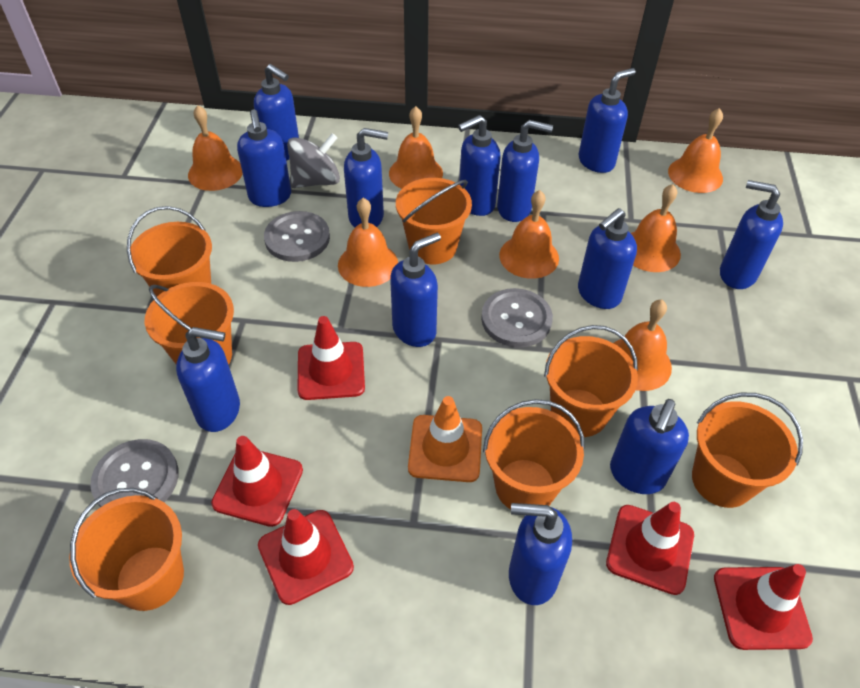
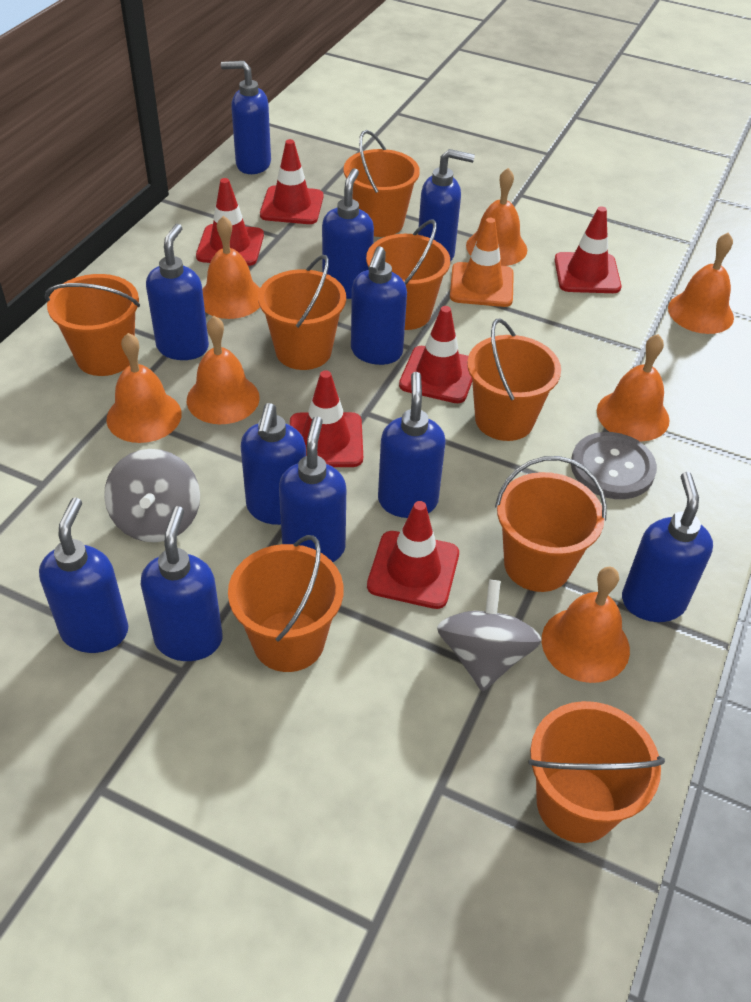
blue soap dispenser: [176,327,240,432] [237,110,291,207] [254,64,299,161] [344,128,388,228] [390,233,441,347] [458,115,501,216] [497,120,553,222] [509,503,572,605] [578,208,637,309] [579,68,635,173] [610,399,689,494] [720,180,783,289] = 12 -> [39,498,128,653] [141,506,223,661] [146,224,209,360] [221,61,271,174] [241,403,306,525] [279,416,346,562] [322,168,374,299] [351,246,407,365] [378,372,446,518] [418,149,475,262] [622,472,713,622] = 11
grey button: [90,439,179,507] [264,211,330,262] [481,288,553,347] = 3 -> [571,432,657,499] = 1
grey spinning top: [287,133,340,188] = 1 -> [104,449,200,542] [437,580,541,692] = 2
orange bucket: [69,488,184,611] [127,206,212,297] [145,282,234,365] [396,178,472,264] [483,399,585,509] [544,325,638,437] [692,393,803,508] = 7 -> [45,274,140,376] [228,535,343,672] [258,255,346,370] [344,130,420,237] [366,220,450,330] [467,318,561,441] [495,456,607,592] [529,701,665,843] = 8
red traffic cone: [211,436,303,527] [258,509,354,605] [297,316,365,400] [606,502,694,595] [714,564,813,650] = 5 -> [196,178,264,266] [260,139,323,224] [290,370,363,467] [367,501,459,609] [399,306,472,403] [555,206,622,293] = 6

